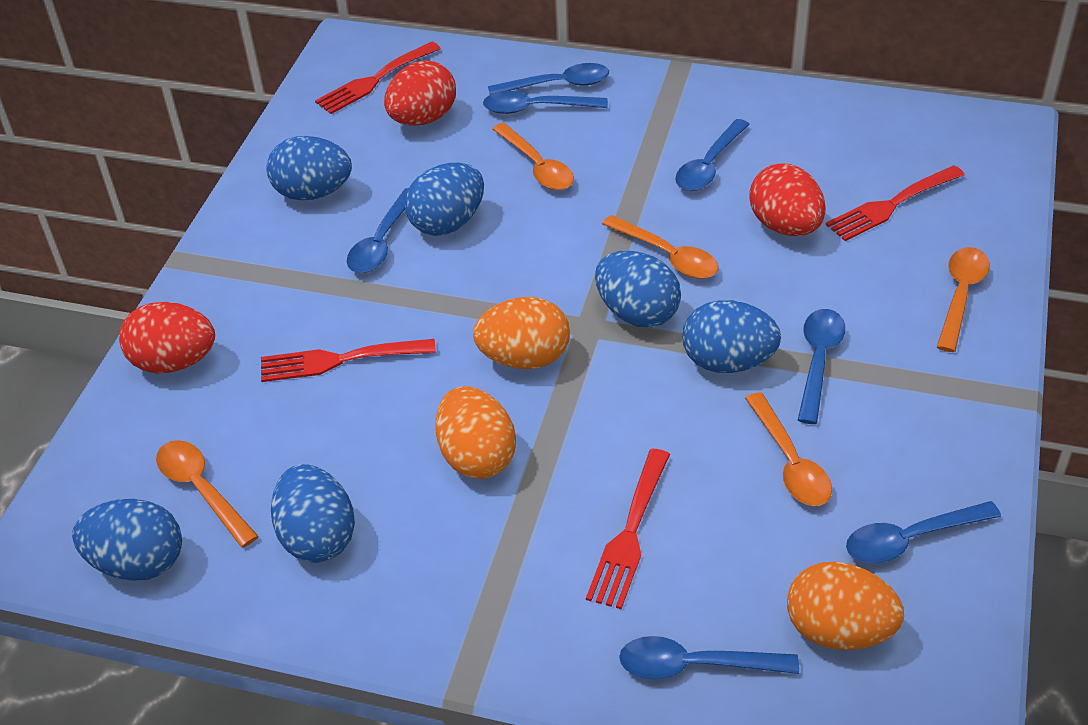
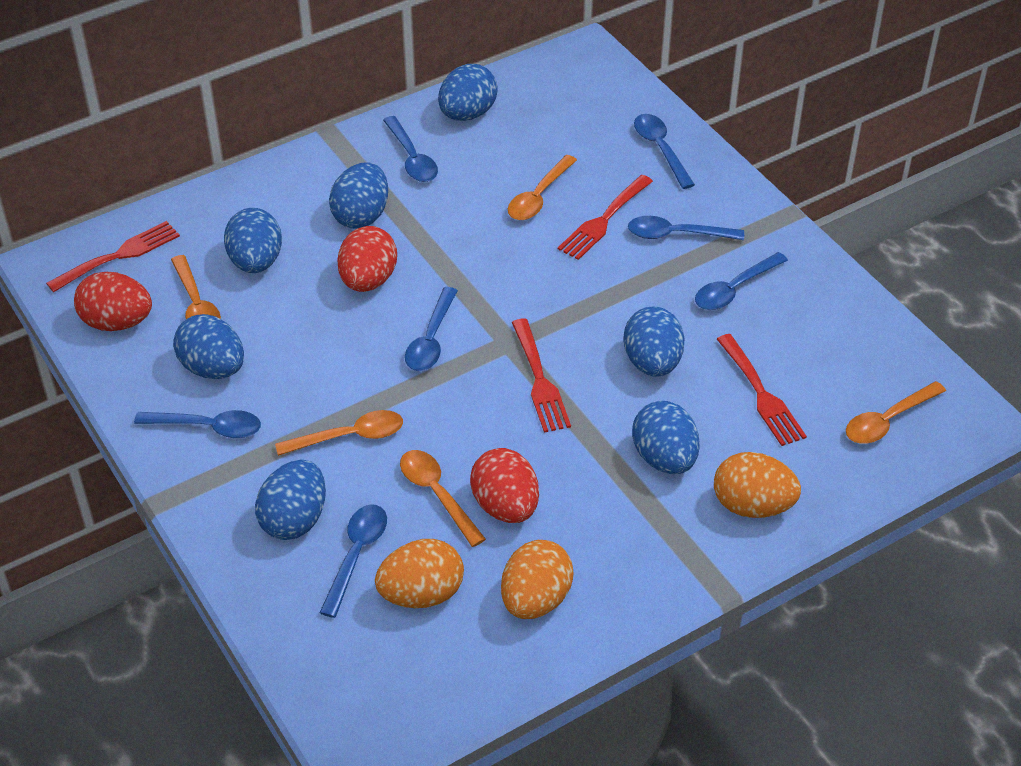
blue egg: [72,499,182,581] [266,136,352,200] [271,464,355,563] [405,163,484,236] [595,251,681,328] [682,300,781,373] = 6 -> [173,314,244,379] [224,208,282,273] [255,460,326,540] [329,162,388,229] [438,64,498,121] [623,306,685,377] [632,401,700,474] = 7

